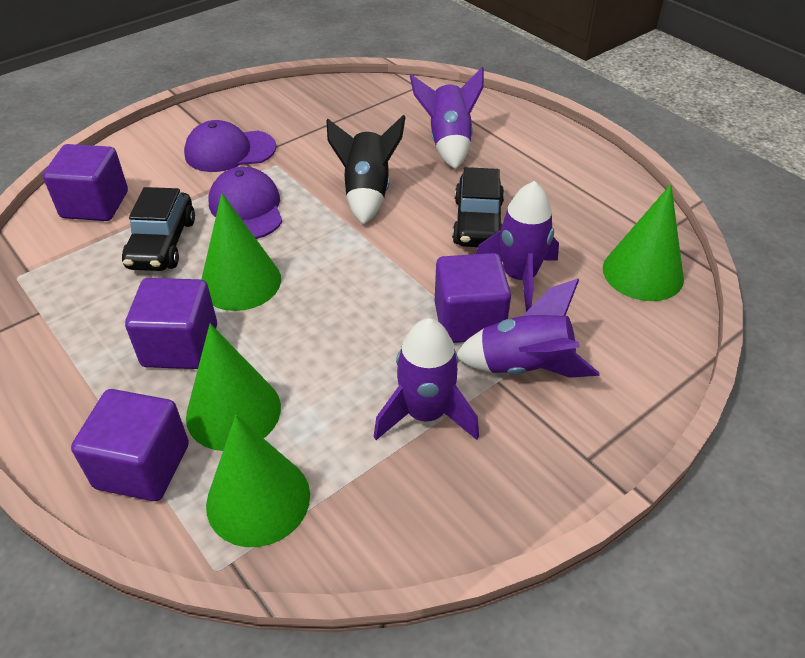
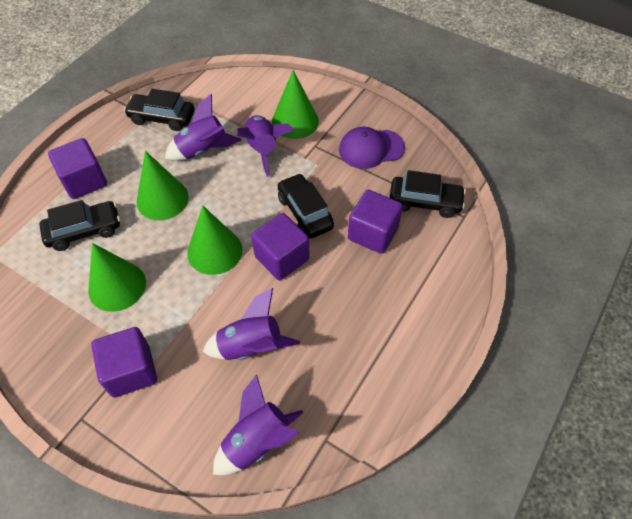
black car: [122,187,195,271] [452,167,504,247] = 2 -> [39,200,120,251] [124,89,194,131] [278,173,334,238] [389,170,466,218] = 4
black rocket: [326,115,405,225] = 1 -> none = 0
purple cap: [184,120,276,172] [209,167,282,239] = 2 -> [339,127,405,169] = 1

